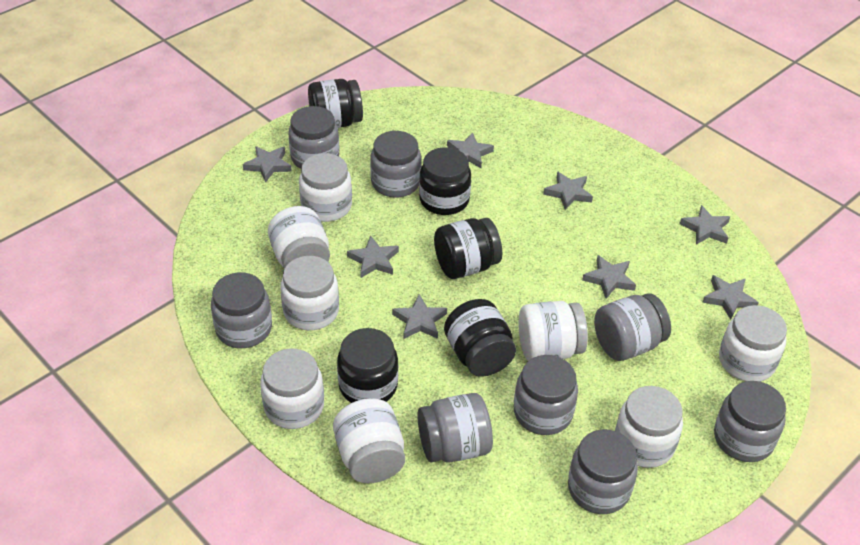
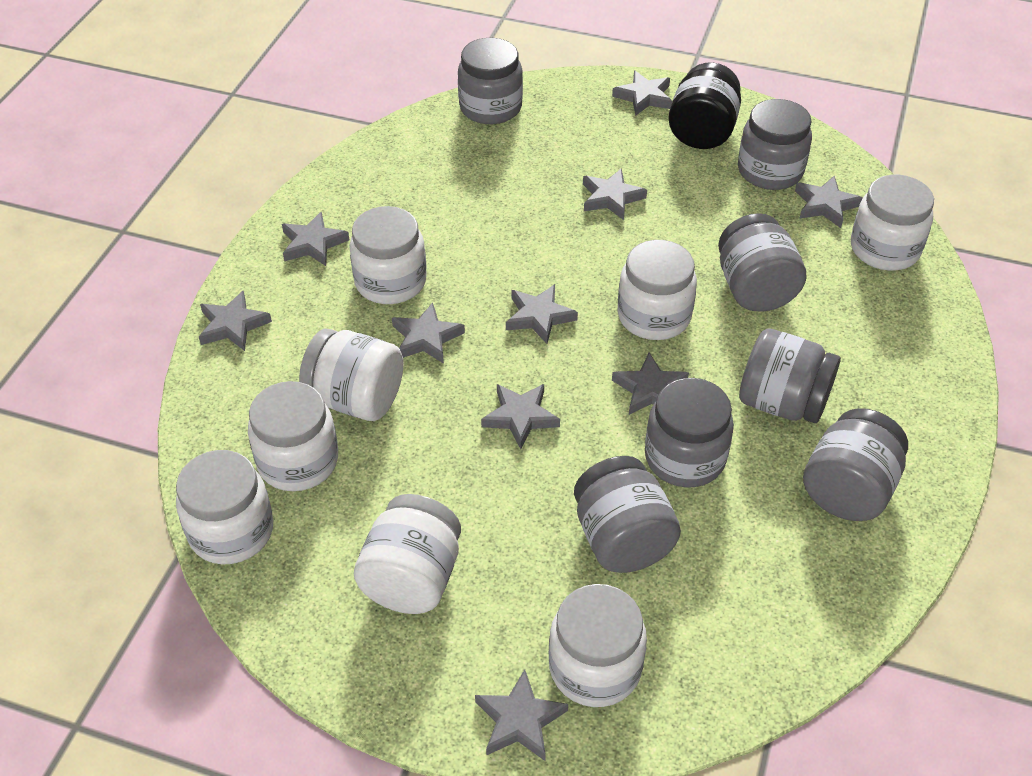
black jar: [308,79,363,128] [337,328,398,403] [419,147,471,215] [434,218,502,279] [444,299,516,377] = 5 -> [669,62,741,149] = 1
grey jar: [211,272,272,348] [288,106,339,169] [370,131,421,198] [417,393,493,463] [514,355,578,435] [568,429,638,514] [594,293,671,361] [714,381,786,462] = 8 -> [458,38,523,124] [574,456,681,573] [645,378,734,487] [718,213,807,311] [738,99,812,190] [739,328,841,423] [803,408,908,521] = 7
grey star: [243,146,292,183] [347,235,399,278] [392,294,447,339] [447,132,494,168] [543,171,593,210] [582,255,636,299] [680,205,730,245] [702,275,759,320] = 8 -> [199,291,272,351] [282,212,349,266] [392,302,465,364] [475,669,568,761] [481,384,560,449] [506,284,578,344] [583,168,647,220] [612,70,672,116] [612,353,689,415] [795,176,863,228] = 10

